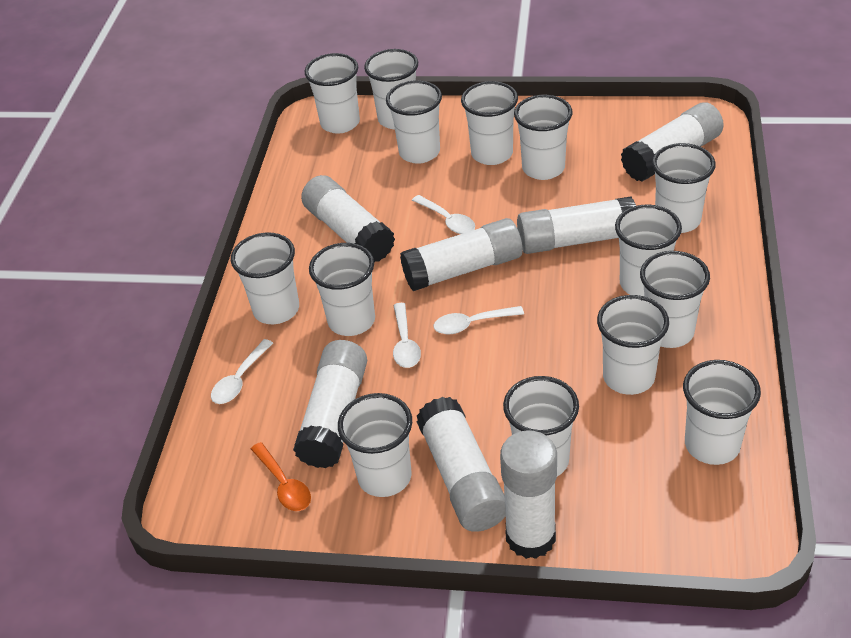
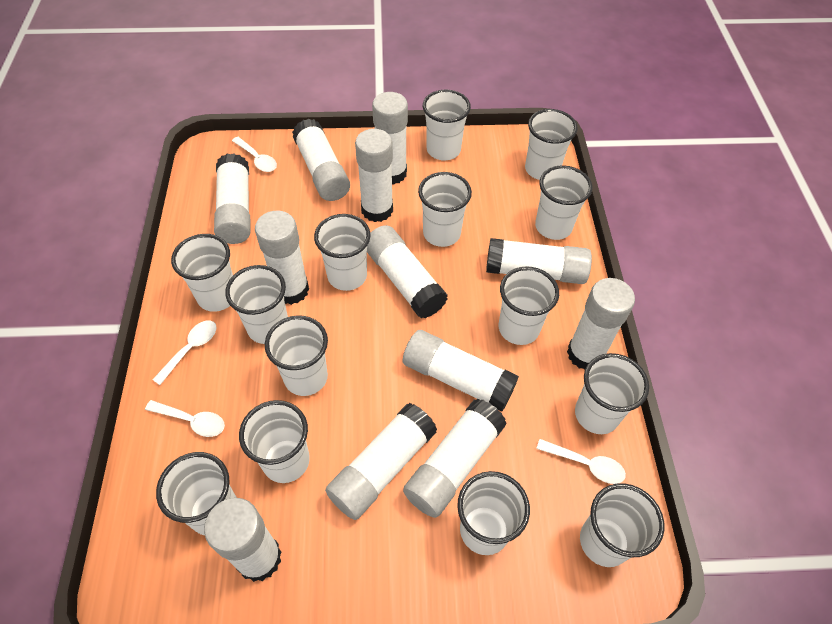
orange spoon: [251,442,311,511] = 1 -> none = 0
white glue stick: [293,340,367,468] [301,175,395,262] [400,218,522,291] [417,397,506,532] [500,430,557,559] [517,196,636,254] [621,102,724,182] = 7 -> [204,498,282,582] [214,153,251,244] [255,210,309,305] [292,119,350,201] [325,403,437,520] [355,129,393,222] [367,225,448,318] [372,92,408,185] [403,330,519,411] [403,398,507,518] [486,238,592,284] [567,278,635,369] = 12

